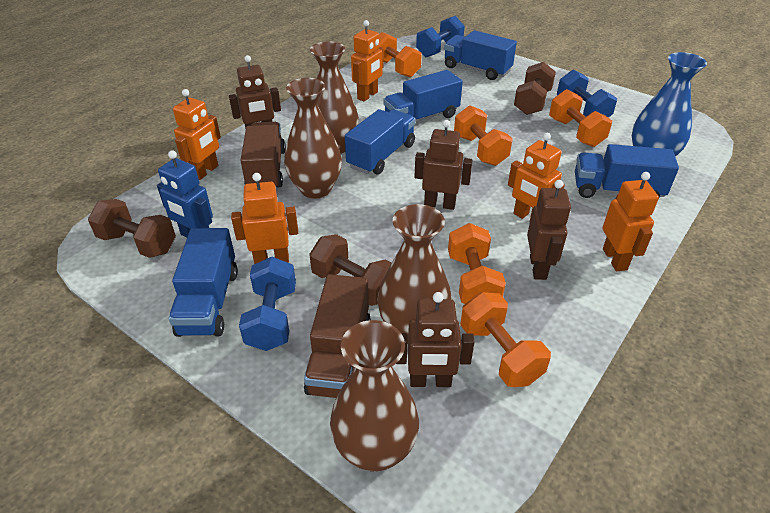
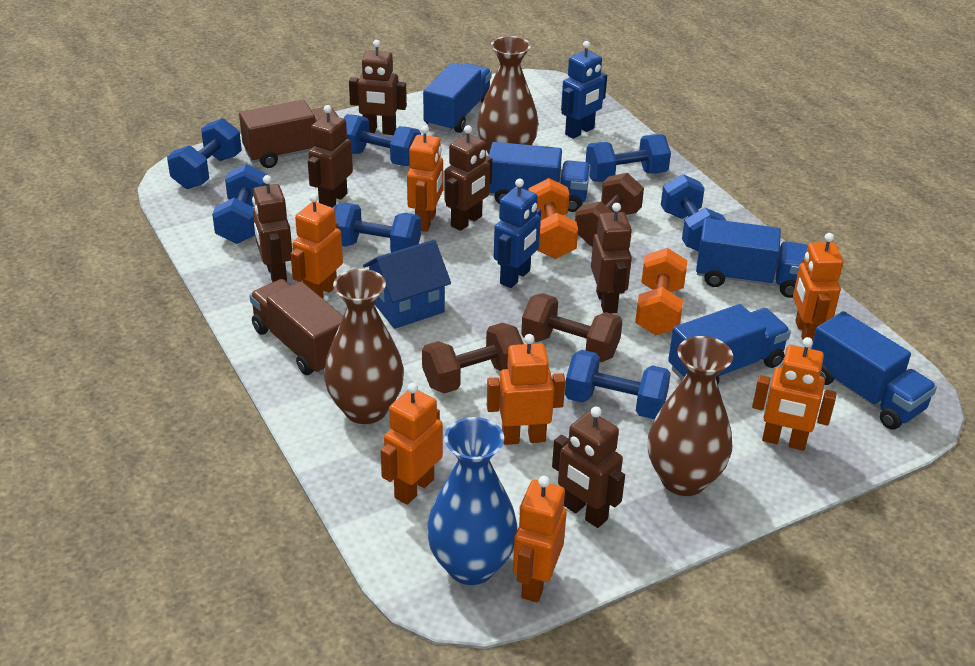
blue dumbbell: [239,257,296,351] [416,16,465,58] [557,70,617,118] = 3 -> [167,118,242,189] [212,164,267,244] [334,203,421,252] [343,114,421,166] [565,350,671,419] [586,134,671,182] [661,174,727,251] = 7
blue house: none = 0 -> [363,240,451,329] = 1
blue robot: [157,150,213,238] = 1 -> [494,178,541,288] [561,41,607,139] = 2
brown robot: [229,55,281,129] [396,292,475,387] [414,120,473,210] [527,180,571,280] = 4 -> [252,175,292,282] [308,105,353,208] [349,40,407,135] [444,125,492,231] [552,407,625,528] [591,203,632,313] = 6
brown vase: [284,78,342,199] [310,41,359,154] [330,320,419,472] [378,204,452,344] = 4 -> [324,269,404,424] [477,36,539,155] [648,336,733,496] = 3
orange dumbbell: [379,32,422,78] [448,223,506,304] [454,105,513,166] [460,292,551,387] [549,89,612,147] = 5 -> [528,178,578,259] [635,248,687,335] = 2
orange robot: [173,89,221,180] [231,173,298,264] [351,20,384,101] [508,133,565,220] [603,172,659,271] = 5 -> [290,193,343,298] [381,383,443,505] [407,125,443,232] [487,334,565,445] [513,476,567,602] [752,337,837,451] [793,233,843,341] = 7

